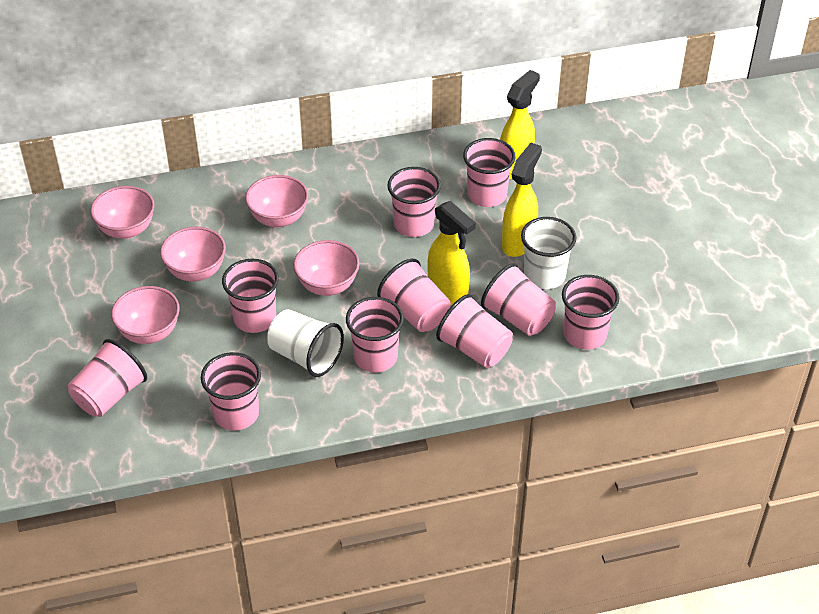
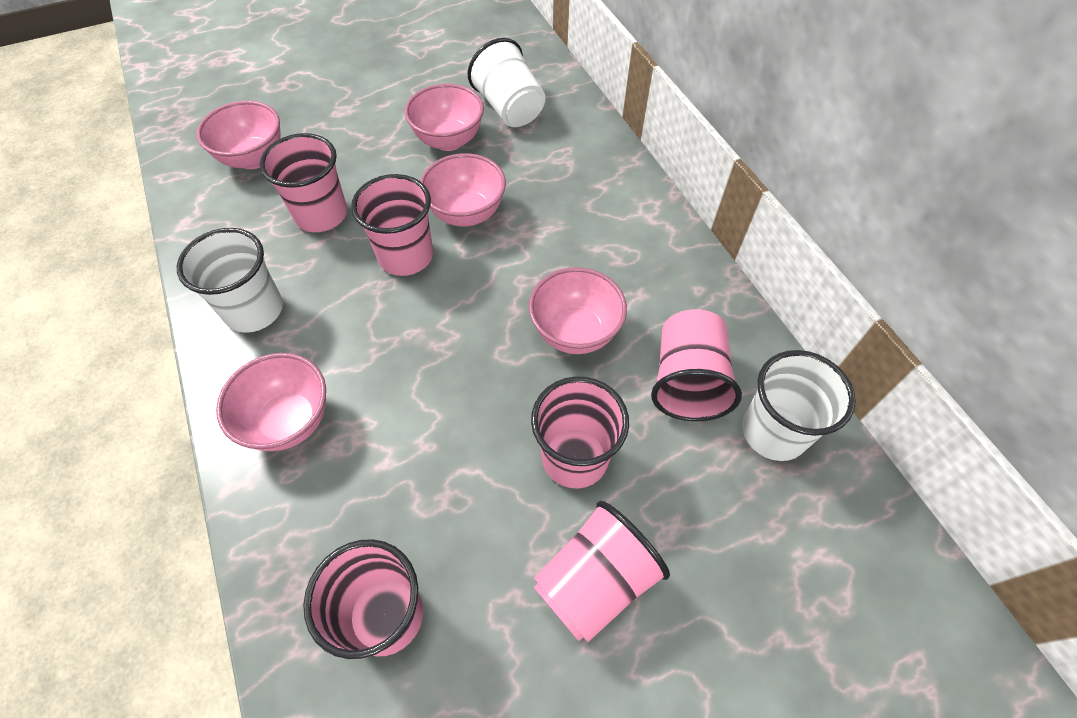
pink cup: [68,339,147,417] [201,352,261,430] [222,259,279,333] [346,297,404,373] [377,259,451,332] [387,167,441,237] [436,294,513,368] [463,138,516,207] [481,263,556,336] [562,275,619,350] = 10 -> [260,133,347,232] [303,539,423,659] [351,174,433,276] [531,376,629,489] [534,501,670,642] [651,309,742,421] = 6
white cup: [267,309,344,377] [521,217,576,289] = 2 -> [177,228,283,333] [468,38,546,127] [742,350,856,461] = 3
yellow spray bottle: [428,201,476,306] [500,70,540,180] [502,143,542,257] = 3 -> none = 0

